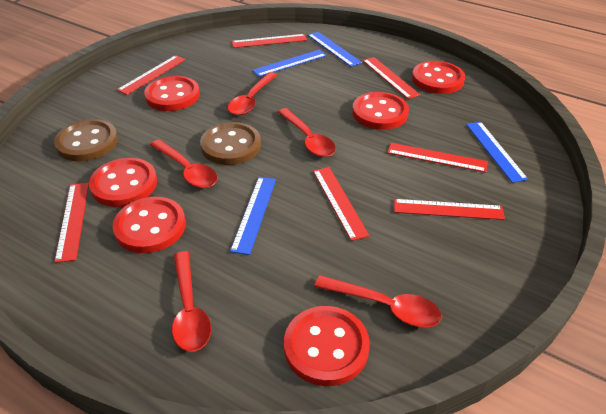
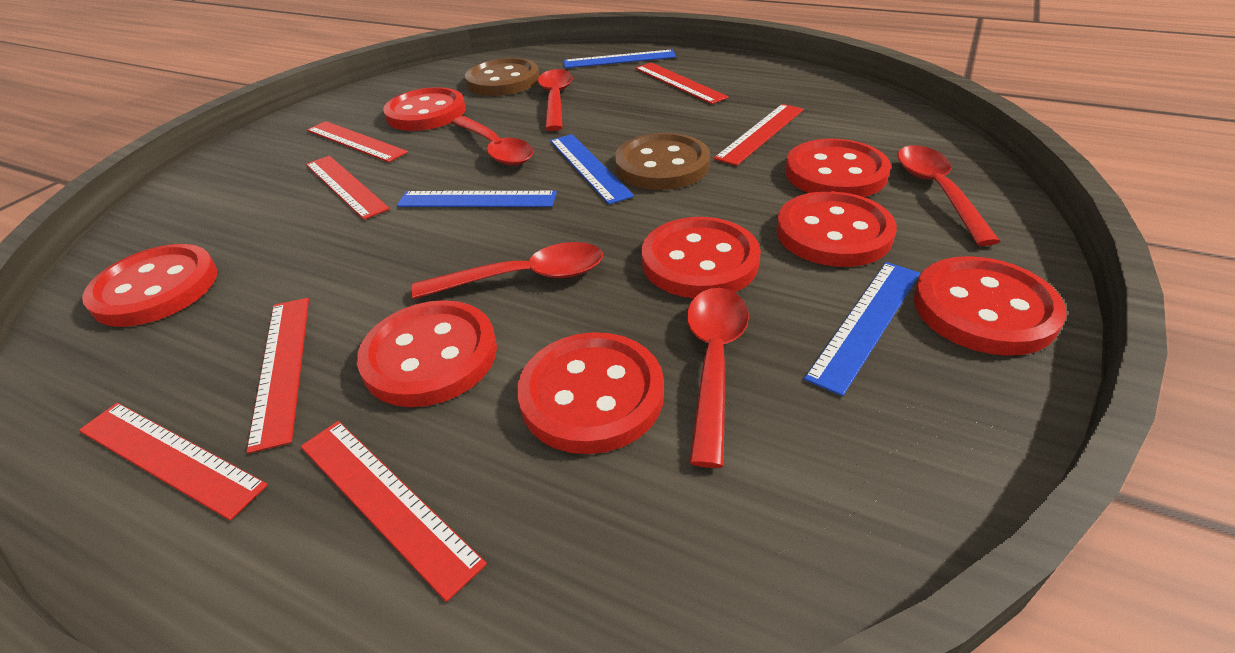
red button: [89,158,157,207] [113,197,186,253] [144,76,200,111] [284,306,370,386] [352,92,409,130] [412,61,465,94] = 6 -> [82,244,217,327] [357,300,497,407] [383,87,466,131] [517,332,664,454] [642,217,761,298] [776,191,897,267] [785,139,891,197] [914,256,1067,356] = 8

